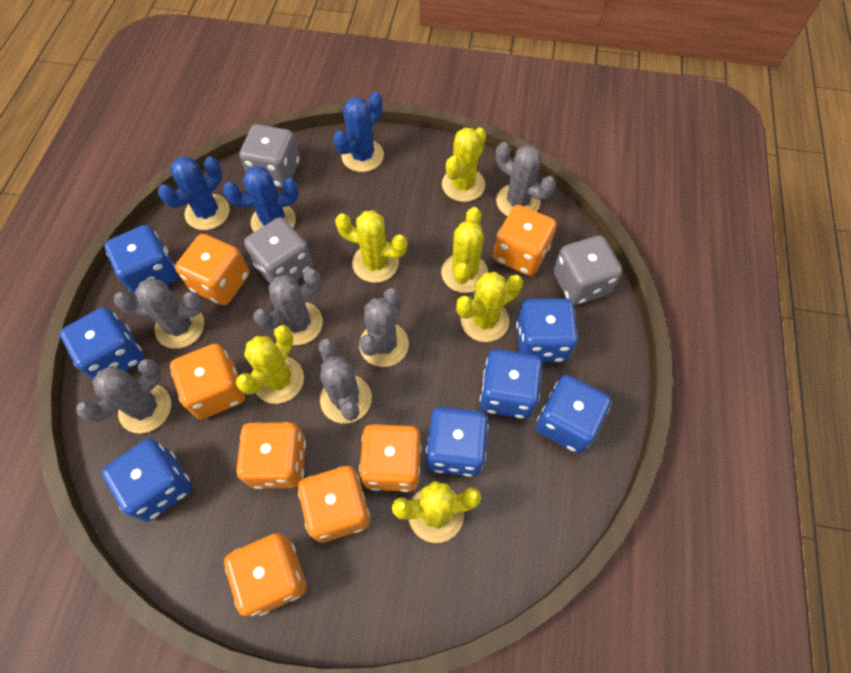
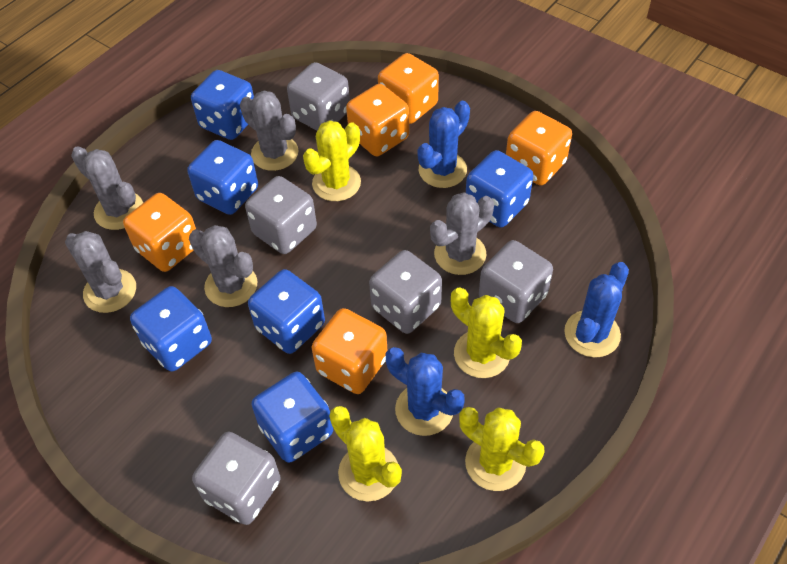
blue dice: [60,307,144,379] [102,439,192,521] [104,225,178,296] [426,407,488,477] [480,349,542,419] [516,299,578,362] [536,375,611,453] = 7 -> [130,286,212,372] [187,140,258,215] [191,70,254,140] [248,269,325,354] [251,372,333,463] [466,150,533,228] = 6
grey cactus: [76,359,171,434] [114,278,204,349] [253,269,323,345] [319,338,372,423] [359,288,409,367] [496,142,556,216] = 6 -> [65,231,136,313] [71,146,143,230] [189,225,257,307] [240,91,299,171] [430,192,494,275] = 5
grey dice: [240,124,300,188] [244,217,313,284] [553,236,622,305] = 3 -> [192,432,281,525] [245,176,317,254] [287,62,350,131] [369,250,442,334] [479,240,553,323] = 5
orange dice: [170,344,245,419] [175,234,249,306] [224,533,307,616] [236,422,306,489] [298,466,370,542] [359,424,421,492] [493,205,557,276] = 7 -> [123,193,196,272] [312,308,387,394] [346,84,409,156] [378,53,439,124] [506,111,572,185] = 5
yellow cactus: [236,325,304,404] [335,210,407,283] [392,481,481,543] [441,207,488,293] [442,127,486,202] [456,272,523,342] = 6 -> [303,120,361,201] [330,406,402,502] [451,287,522,378] [459,407,545,491] = 4

